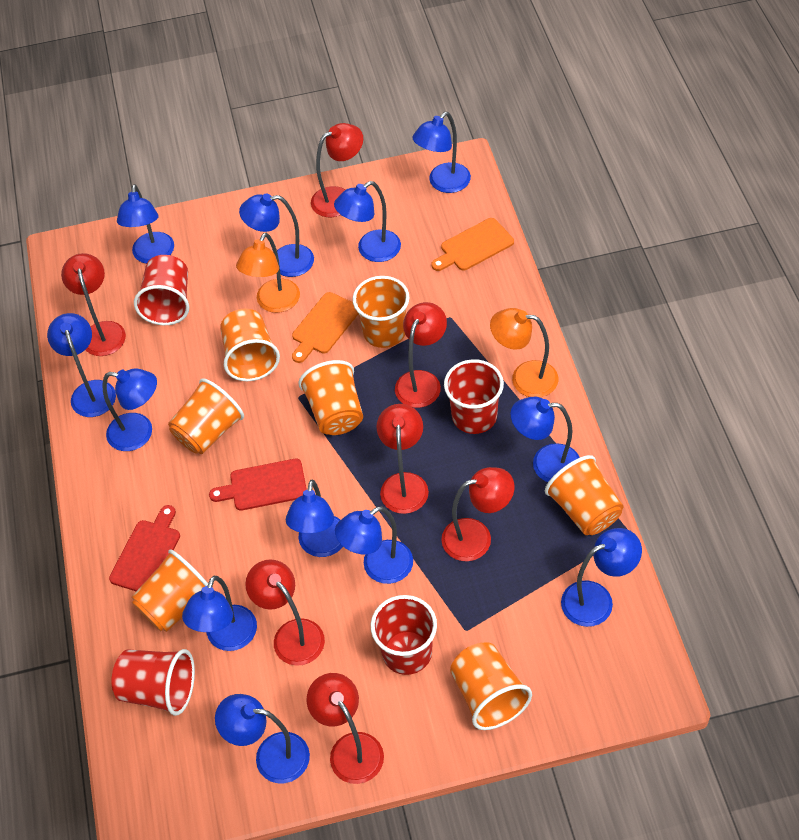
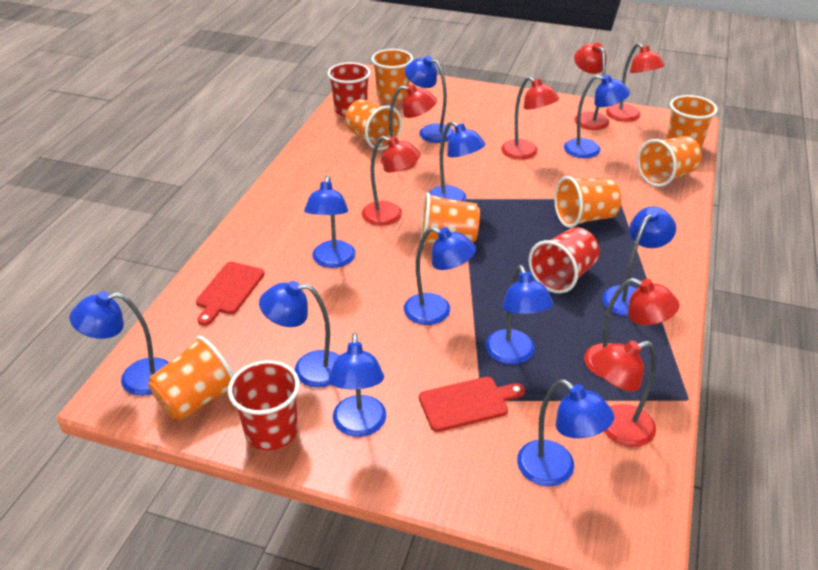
blue lamp: [47,313,116,417] [103,368,157,451] [117,184,174,264] [182,576,257,651] [215,694,310,783] [239,194,314,277] [286,480,343,557] [334,181,401,262] [335,506,413,584] [412,112,471,193] [510,397,580,482] [561,528,642,627] = 12 -> [70,291,169,396] [259,281,339,388] [304,176,356,268] [328,333,386,437] [404,227,476,325] [405,56,454,143] [429,121,485,201] [485,265,553,365] [517,379,614,486] [564,75,630,158] [602,207,676,317] = 11
orange cutting board: [292,292,359,363] [431,218,514,271] = 2 -> none = 0
orange lamp: [236,233,300,313] [490,308,558,397] = 2 -> none = 0
red cup: [111,649,195,716] [134,255,189,325] [371,595,437,675] [444,359,504,434] = 4 -> [228,360,300,450] [327,62,371,117] [529,227,600,293] = 3

